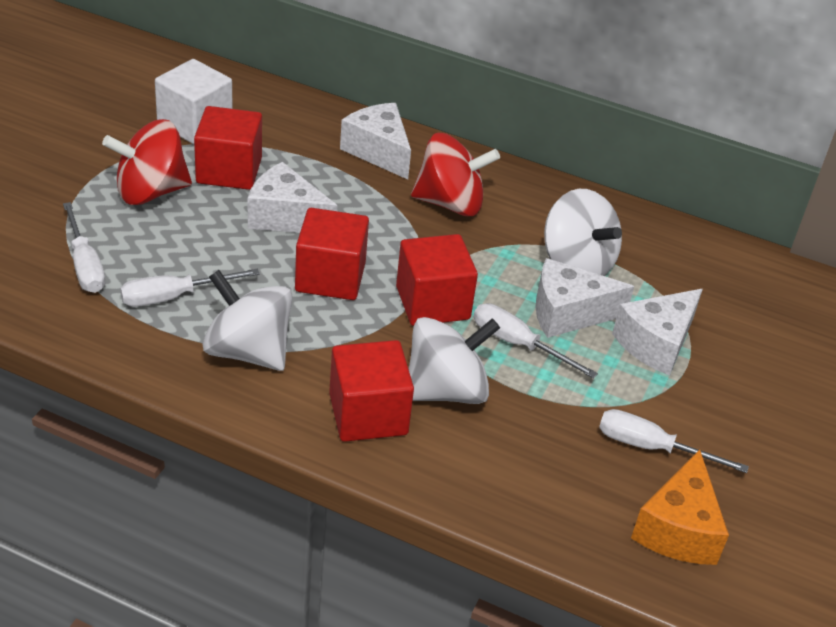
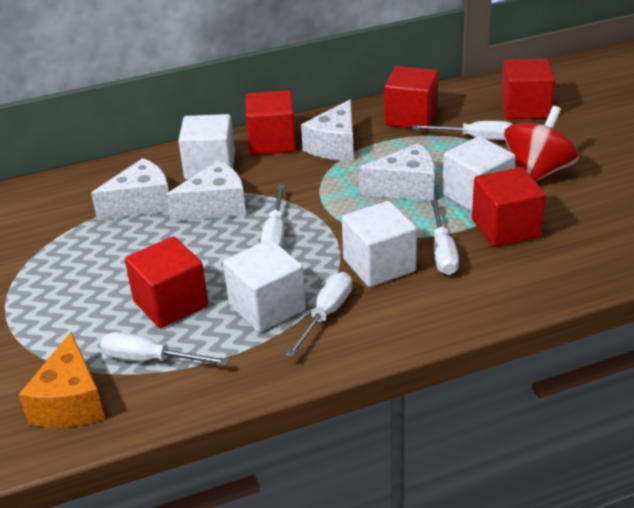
red cube: [194,106,262,190] [295,208,369,300] [329,340,414,442] [396,234,478,326] = 4 -> [125,236,208,328] [246,90,296,155] [384,66,439,130] [472,167,546,247] [501,59,555,120] = 5
red spinning top: [102,119,192,205] [411,133,500,216] = 2 -> [504,106,579,182] = 1
white cube: [155,59,233,144] = 1 -> [178,114,235,180] [223,239,306,332] [342,201,417,287] [442,136,516,212] = 4
white screwdriver: [63,202,105,293] [120,269,260,307] [474,303,598,379] [599,409,749,473] = 4 -> [100,332,229,365] [261,185,285,248] [285,272,352,358] [412,121,513,140] [431,200,459,275] = 5
white spinning top: [203,270,293,371] [409,317,500,404] [544,189,622,276] = 3 -> none = 0

